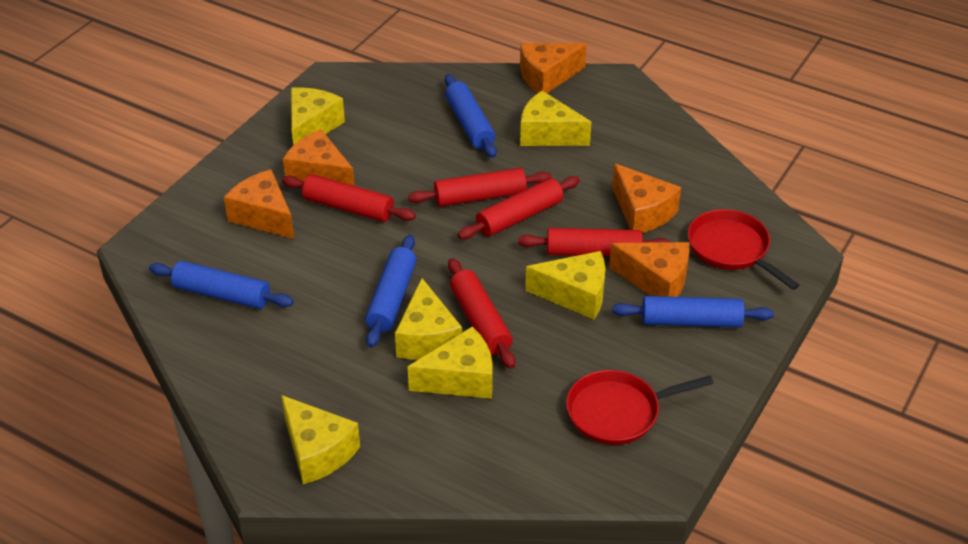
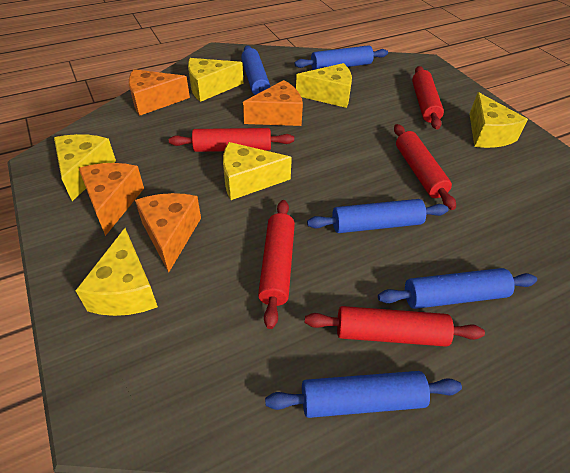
blue rolling pin: [149,261,294,309] [365,235,417,347] [445,74,497,158] [612,296,774,328] = 4 -> [241,45,270,95] [265,371,462,418] [295,45,388,70] [307,199,449,233] [378,268,537,309] = 5
orange cheese: [224,169,294,239] [283,129,355,186] [520,43,587,93] [609,242,690,297] [612,163,681,233] = 5 -> [79,163,144,236] [129,69,190,116] [135,193,201,273] [243,80,303,126] = 4
red pan: [566,370,714,445] [688,209,799,290] = 2 -> none = 0

